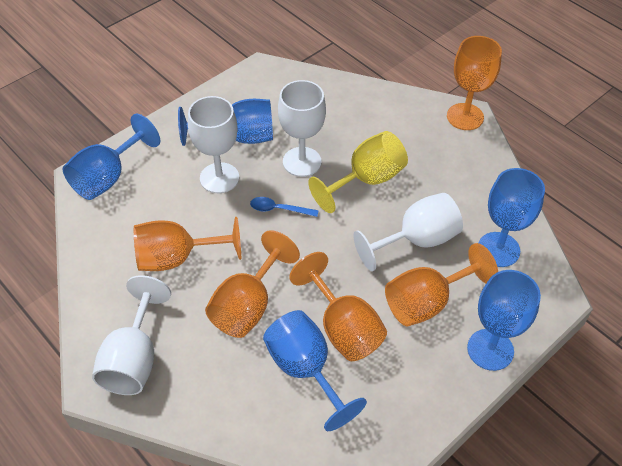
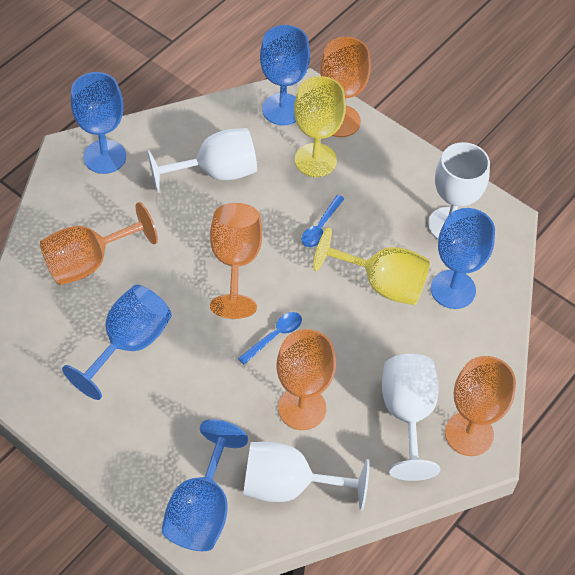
blue spoon: [250,197,319,217] = 1 -> [238,312,302,365] [302,195,345,247] = 2
yellow goblet: [308,131,408,213] = 1 -> [294,76,346,177] [313,227,430,305] = 2

